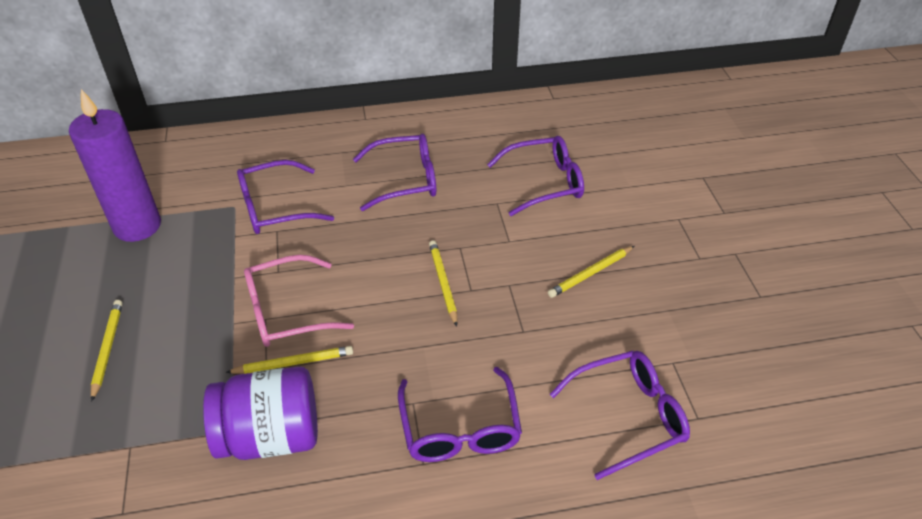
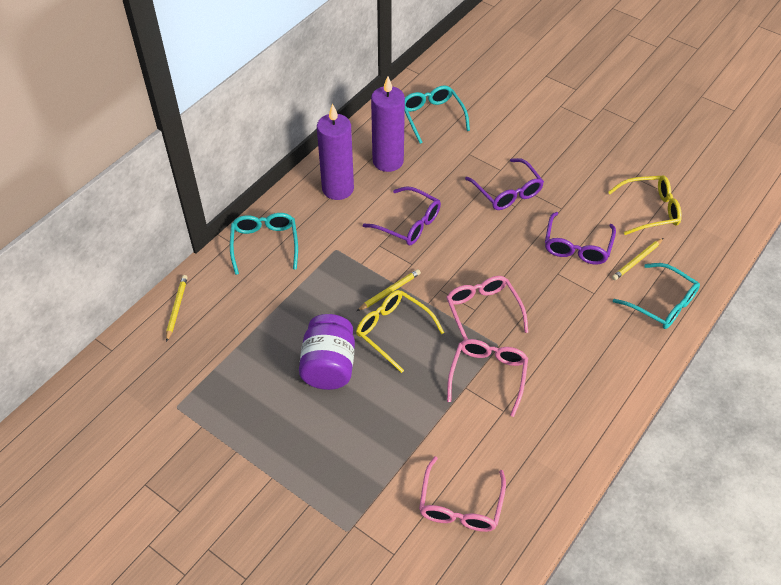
pink glasses: [244,255,354,347] = 1 -> [419,456,506,532] [446,276,528,340] [447,339,528,417] = 3
purple candle: [69,89,161,242] = 1 -> [317,104,354,200] [371,76,405,172] = 2
purple glasses: [237,160,334,234] [353,134,436,211] [398,367,522,462] [487,136,584,216] [550,351,690,480] = 5 -> [363,186,441,245] [465,158,544,210] [545,212,616,265] = 3
turquoise glasses: none = 0 -> [230,213,298,275] [405,85,470,144] [613,263,700,329] = 3
yellow glasses: none = 0 -> [356,290,444,373] [608,175,682,235] = 2
yellow pencil: [91,300,123,402] [226,346,353,374] [429,240,457,327] [548,246,634,298] = 4 -> [166,275,188,342] [357,269,421,311] [612,238,664,280] = 3

